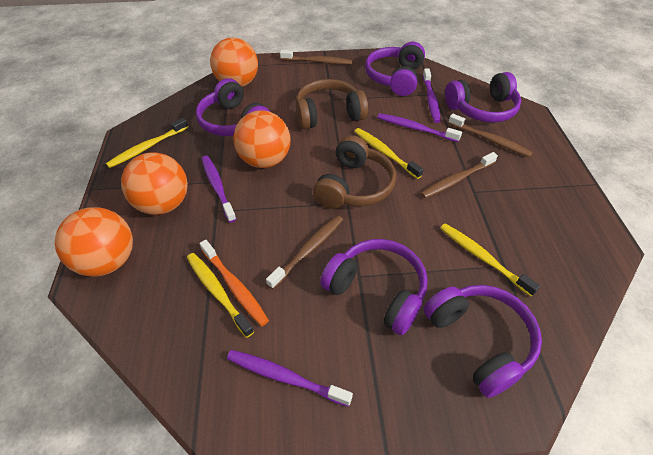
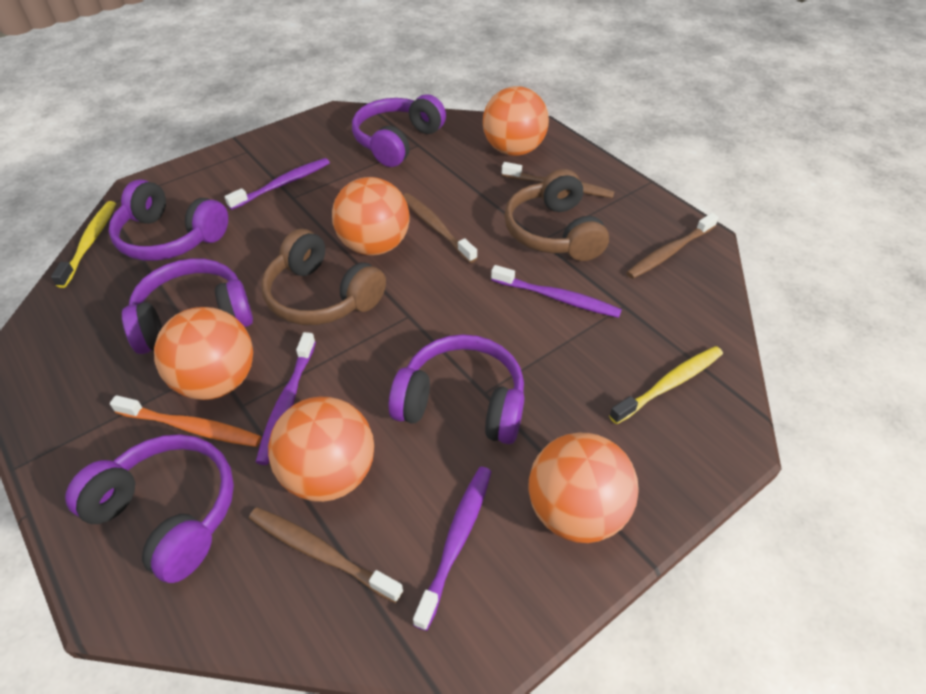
orange ball: [55,207,133,277] [121,152,188,215] [210,37,258,87] [233,110,290,168] = 4 -> [154,307,253,400] [268,397,374,502] [332,177,410,255] [483,86,549,156] [529,433,639,543] = 5
yellow toothbrush: [106,118,188,168] [187,253,254,338] [354,128,424,179] [440,223,540,297] = 4 -> [51,201,116,288] [609,346,723,424] = 2

